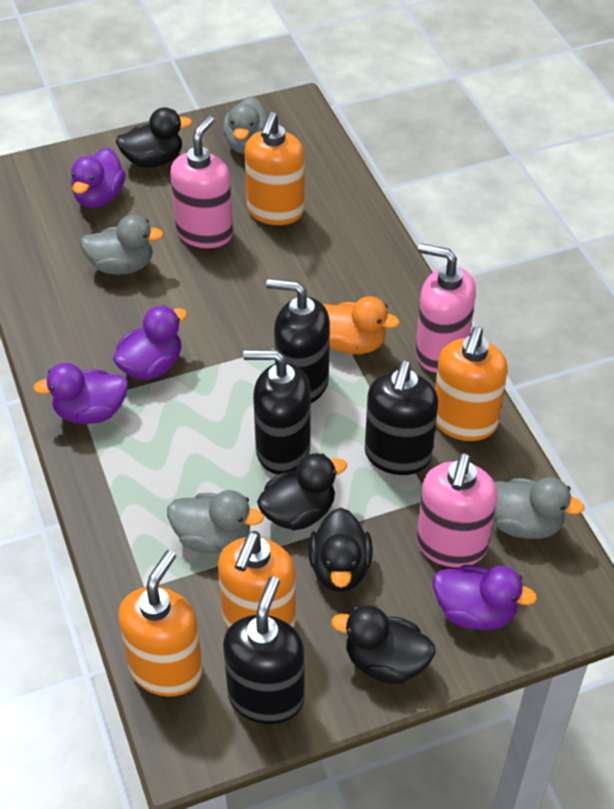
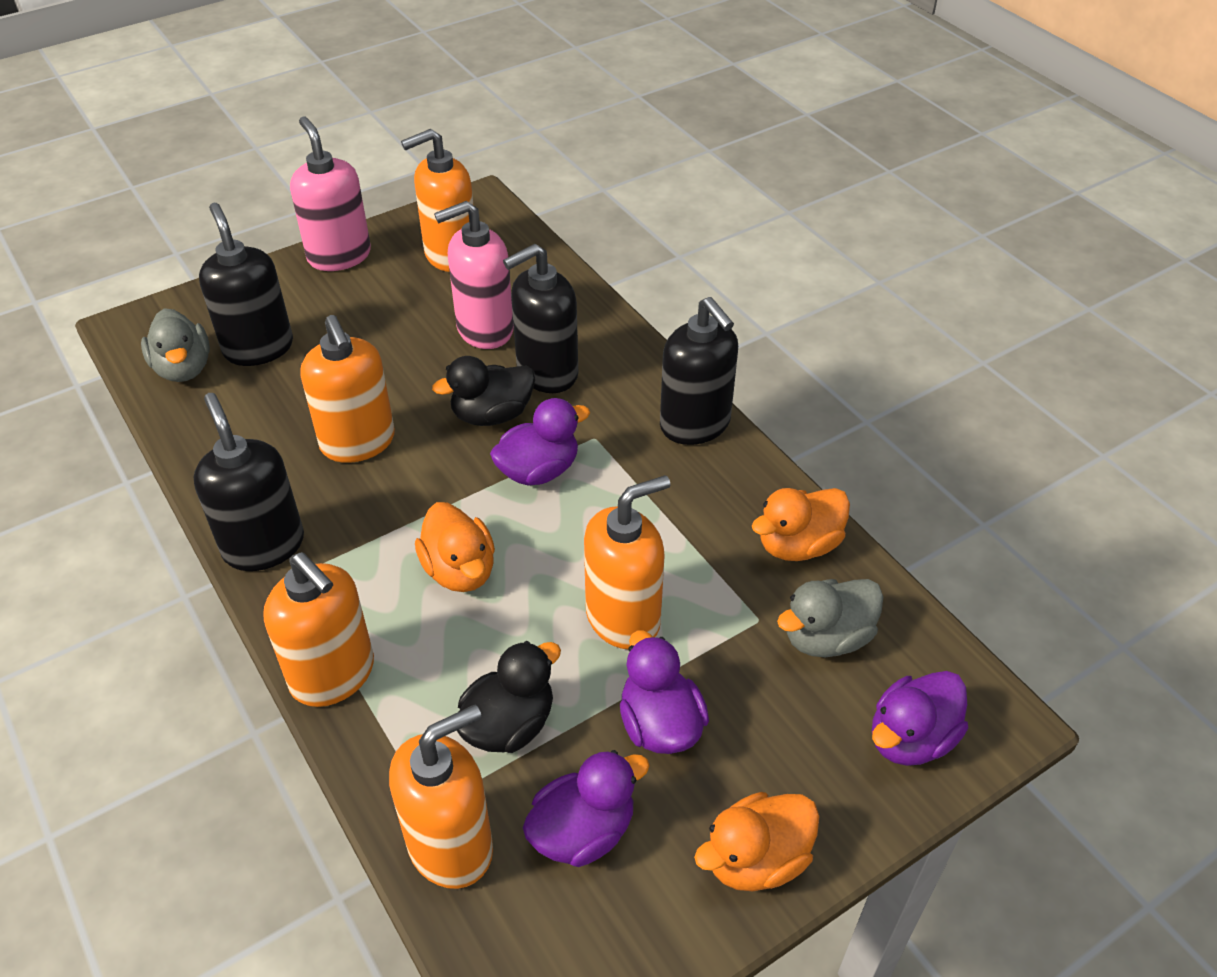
black duck: [116,107,192,168] [257,453,347,530] [308,508,373,592] [331,605,436,684] = 4 -> [432,356,535,426] [457,641,561,753] = 2
grey duck: [80,215,164,275] [167,490,264,553] [223,96,267,154] [493,477,584,539] = 4 -> [141,308,210,382] [777,579,883,657] = 2
orange duck: [322,296,400,354] = 1 -> [415,502,495,592] [694,792,820,891] [752,488,850,561] = 3
orange soap dispenser: [118,550,203,697] [218,531,296,628] [245,112,305,225] [435,326,508,441] = 4 -> [263,552,374,707] [300,315,395,463] [389,705,493,889] [401,129,473,272] [584,475,671,649] = 5
pink soap dispenser: [170,116,233,248] [415,243,476,373] [416,453,497,567] = 3 -> [290,116,371,271] [434,201,514,349] = 2

